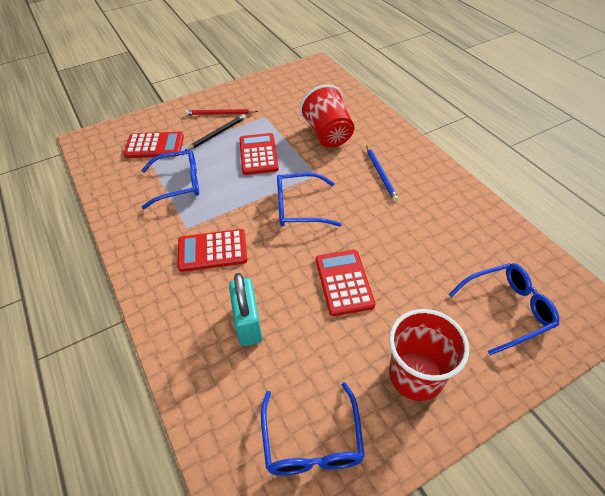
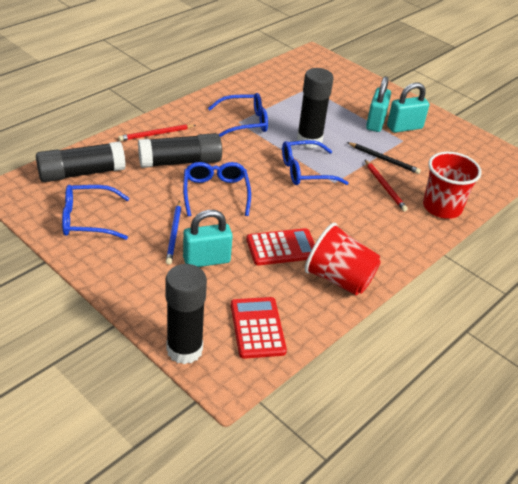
black glue stick: none = 0 -> [36,141,126,182] [138,133,222,168] [165,264,207,364] [297,68,334,148] = 4
red calculator: [124,132,184,158] [178,229,247,272] [239,133,279,175] [316,250,375,316] = 4 -> [231,297,287,359] [246,228,315,265] = 2
red pencil: [185,109,258,115] = 1 -> [118,124,196,141] [365,160,408,211] = 2
turquoise padlock: [229,273,262,346] = 1 -> [183,210,233,267] [366,76,391,132] [387,82,429,133] = 3

